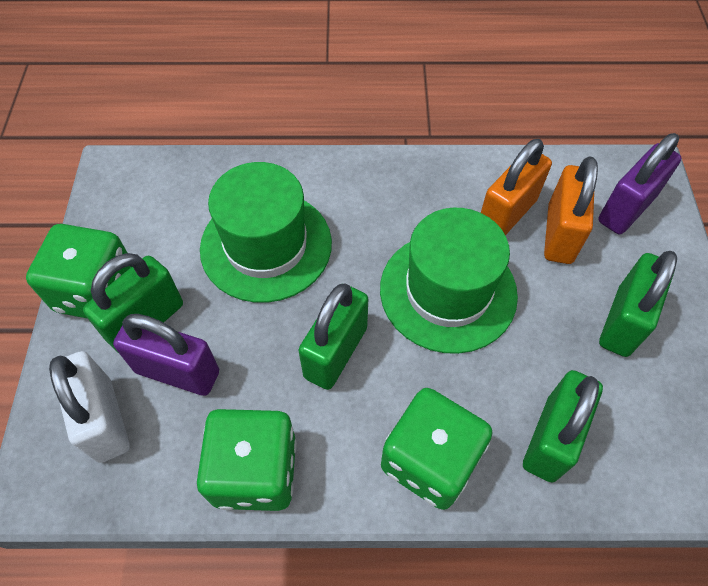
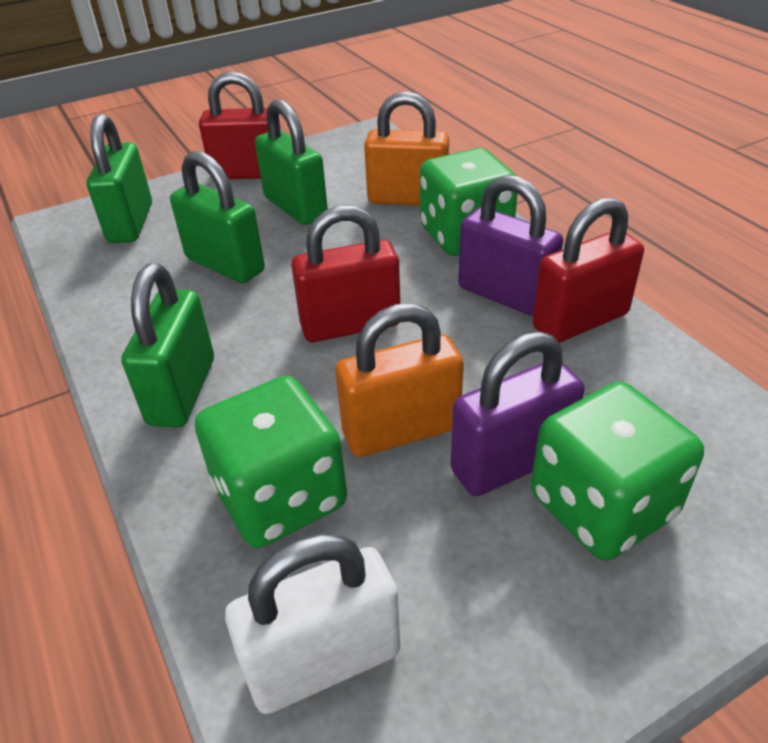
green hat: [200,162,332,303] [380,208,518,354] = 2 -> none = 0
red padlock: none = 0 -> [199,71,281,179] [291,205,400,342] [532,197,644,343] = 3

